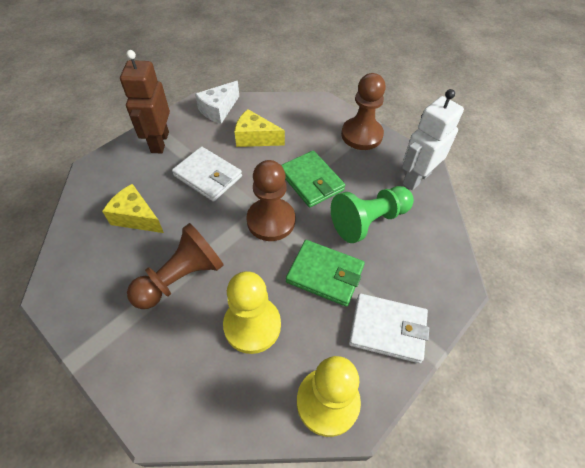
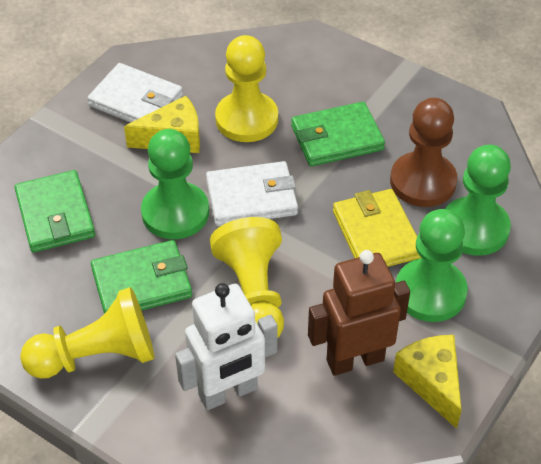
brown pawn: [127,223,224,309] [247,160,295,241] [341,73,386,150] = 3 -> [390,98,457,207] = 1
green pawn: [331,186,414,243] = 1 -> [141,129,209,239] [396,209,468,322] [445,145,511,256] = 3
green wallet: [281,150,345,207] [286,240,365,307] = 2 -> [14,170,95,253] [91,240,192,314] [291,102,385,166] = 3
white cheese: [195,81,239,124] = 1 -> none = 0
yellow pawn: [223,271,281,354] [297,356,361,437] = 2 -> [20,287,154,379] [210,217,284,338] [215,35,278,142] = 3
yellow wallet: none = 0 -> [333,189,421,267] = 1

